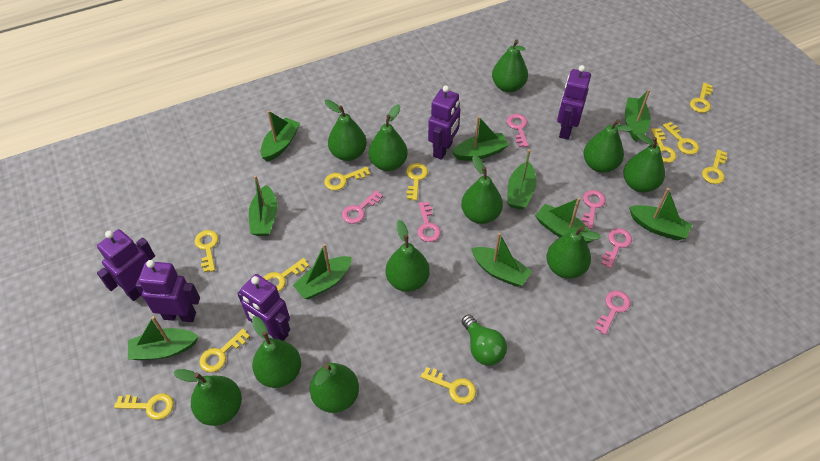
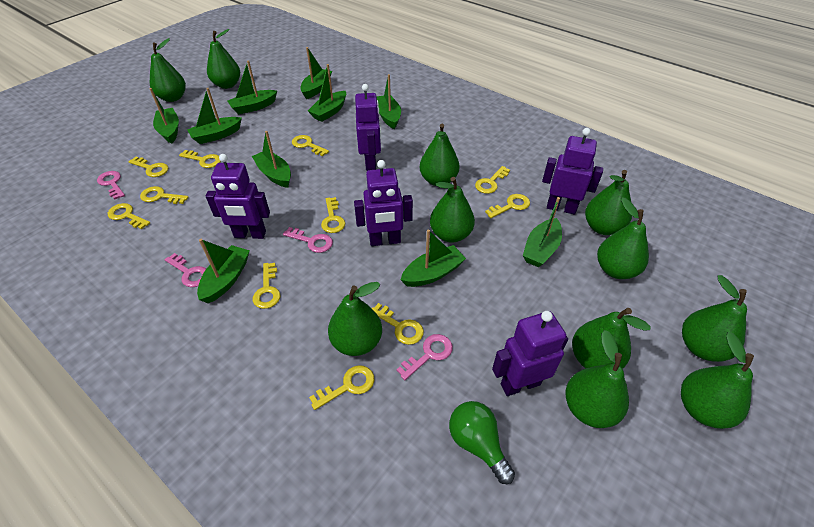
pink key: [342,190,383,224] [417,202,441,242] [507,114,529,147] [582,190,606,229] [595,291,631,335] [601,228,632,268] = 6 -> [97,171,125,200] [165,253,206,287] [283,227,333,253] [396,334,453,380] = 4

